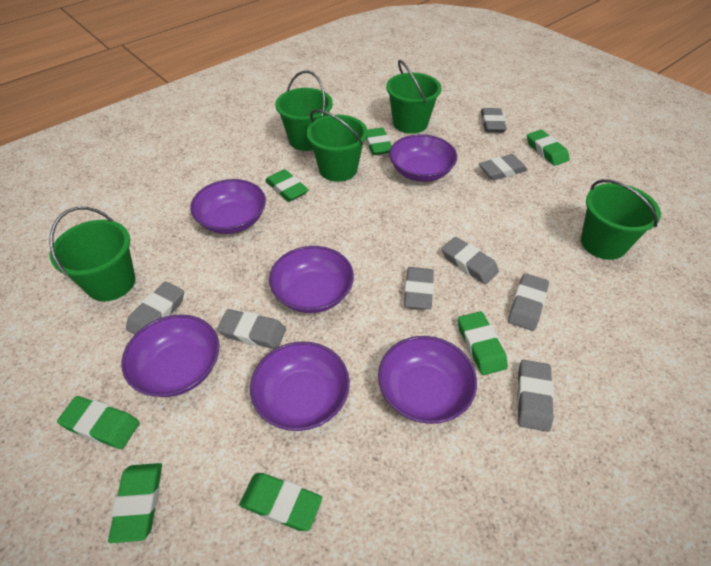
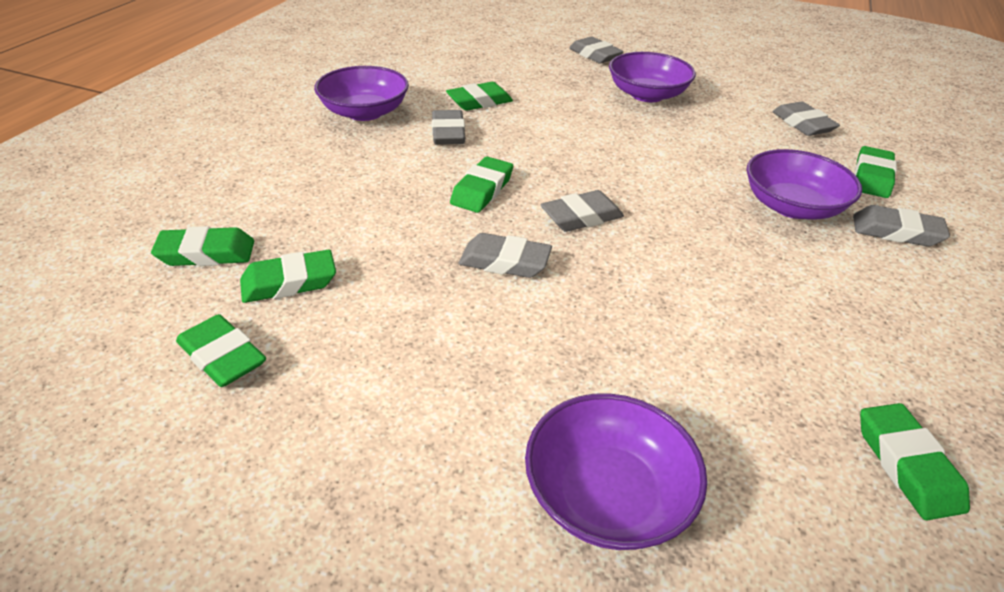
green bucket: [50,207,135,301] [275,70,333,151] [307,109,368,182] [386,60,442,134] [581,179,661,260] = 5 -> none = 0
grey eraser: [126,281,184,335] [217,309,286,349] [404,267,434,309] [442,237,499,284] [479,154,527,180] [481,108,507,132] [508,273,549,331] [517,360,554,432] = 8 -> [432,110,465,145] [458,233,552,278] [540,190,624,232] [569,37,624,64] [772,101,840,136] [853,205,950,246] = 6
purple bowl: [121,314,219,397] [190,179,266,234] [250,341,350,431] [269,246,354,313] [378,336,477,424] [389,134,457,182] = 6 -> [314,66,409,121] [525,393,707,550] [609,52,696,102] [746,149,862,219] = 4

